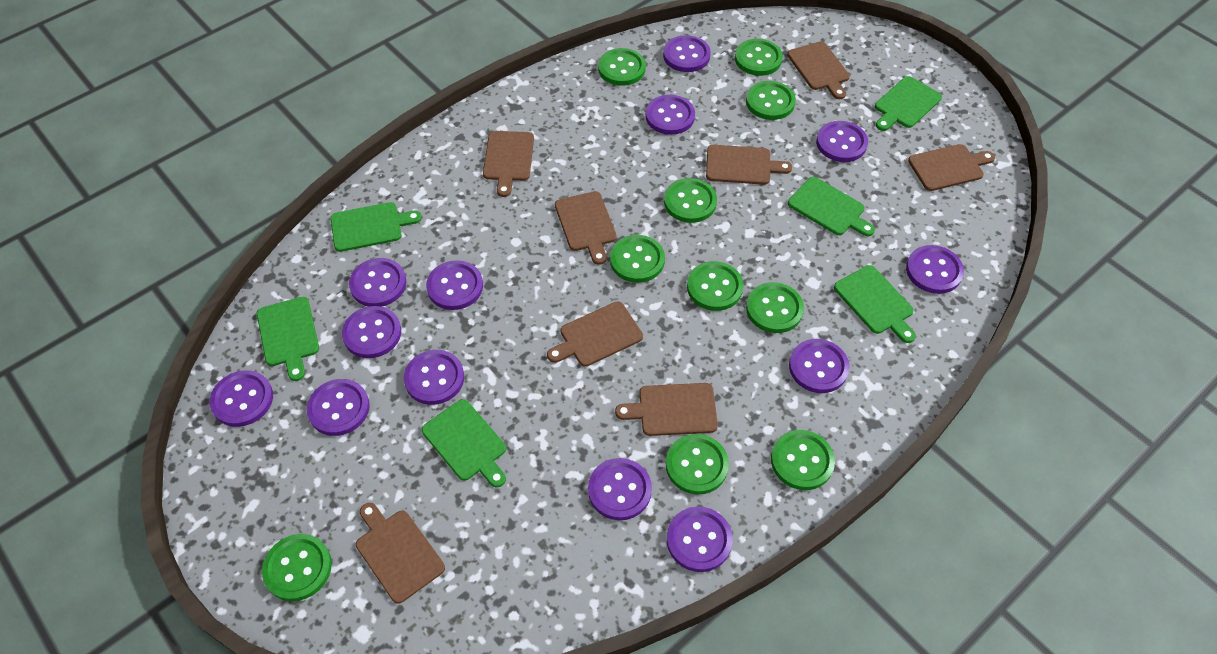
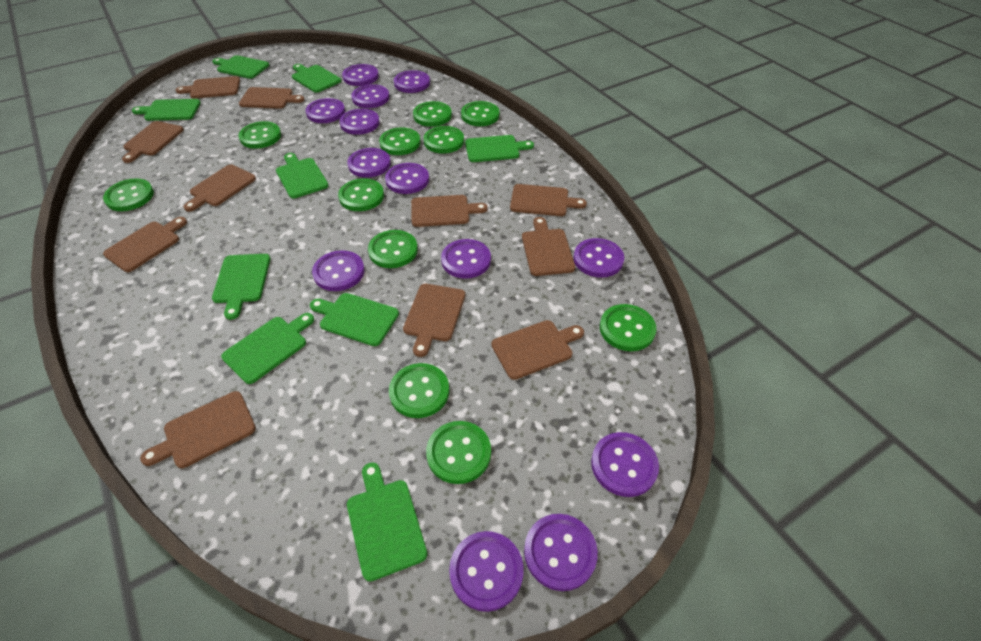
brown cutting board: [356,503,445,604] [483,131,534,197] [547,301,643,367] [555,191,617,265] [615,383,718,436] [706,145,792,185] [787,41,850,99] [908,144,995,191] = 8 -> [103,217,187,272] [122,121,184,163] [140,391,256,468] [176,76,240,98] [183,164,256,212] [239,87,304,109] [403,284,465,357] [411,195,488,227] [491,320,584,380] [510,184,587,216] [522,217,575,276] = 11
green button: [262,534,332,601] [598,48,646,86] [610,235,665,283] [664,178,717,223] [666,434,729,494] [687,261,744,311] [735,39,783,76] [746,81,796,120] [746,282,804,333] [771,430,835,490] = 10 -> [103,178,154,211] [238,121,281,149] [338,179,384,211] [368,230,418,268] [379,128,421,155] [389,363,449,418] [413,101,452,127] [423,126,464,154] [426,421,491,484] [461,101,500,126] [600,304,656,351] = 11
green cutting board: [257,297,319,381] [330,202,422,252] [422,399,506,487] [788,177,875,236] [834,265,916,343] [875,76,942,131] = 6 -> [132,99,201,121] [212,55,269,79] [212,254,270,320] [221,313,314,384] [276,153,329,199] [292,64,341,93] [310,293,399,346] [347,463,427,582] [465,135,534,162] = 9

